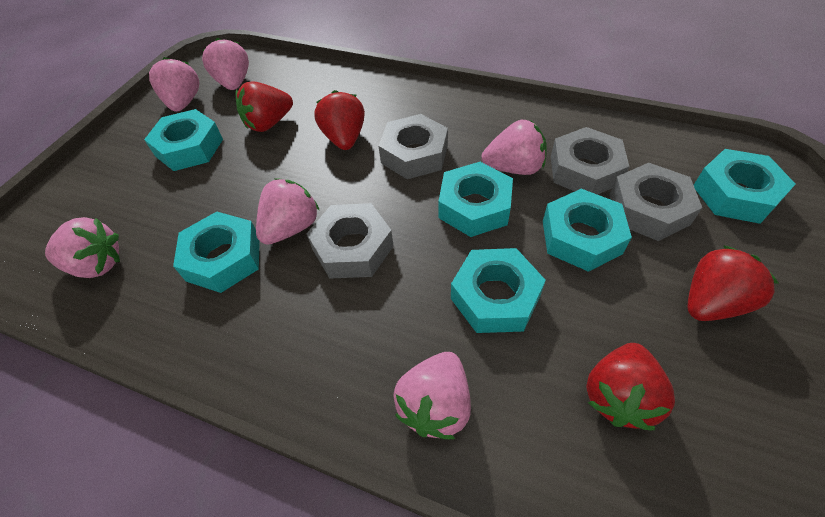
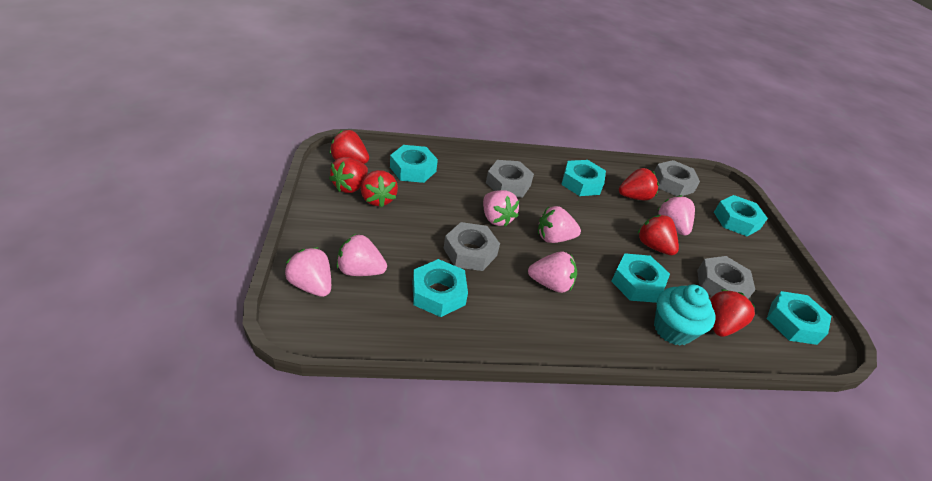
red strawberry: [236,81,293,132] [314,90,365,150] [586,343,675,430] [687,246,778,321] = 4 -> [329,157,368,193] [330,130,369,164] [361,170,398,208] [619,168,659,201] [637,215,679,255] [710,289,756,337] = 6
turquoise cupcake: none = 0 -> [654,284,715,345] = 1

